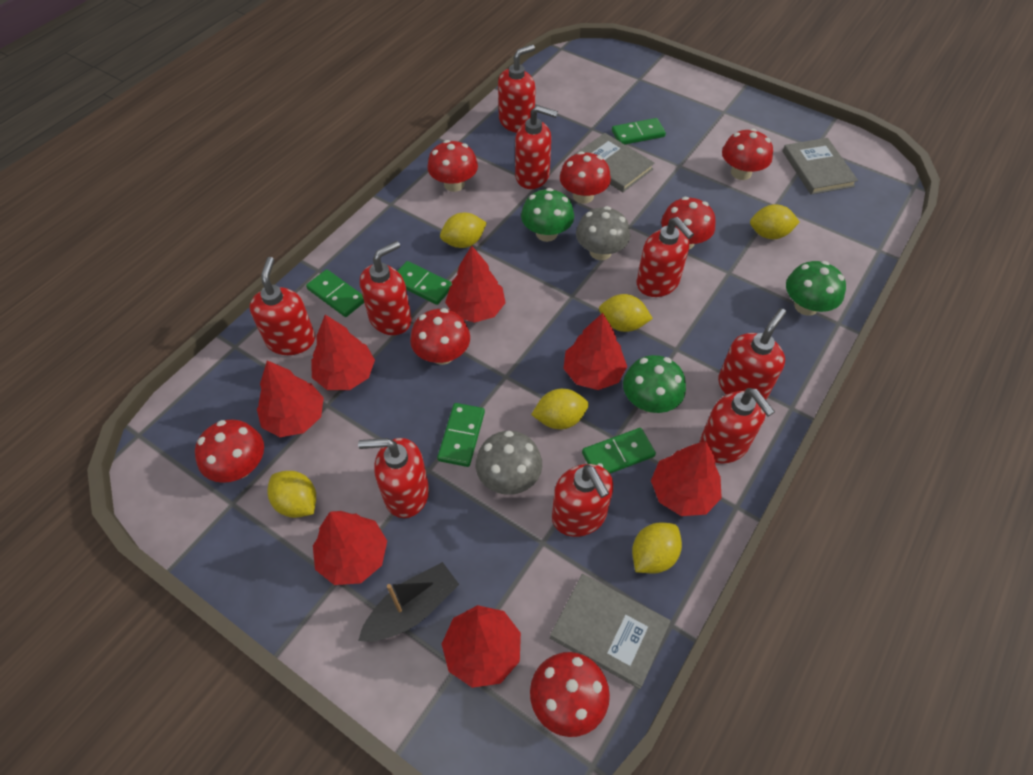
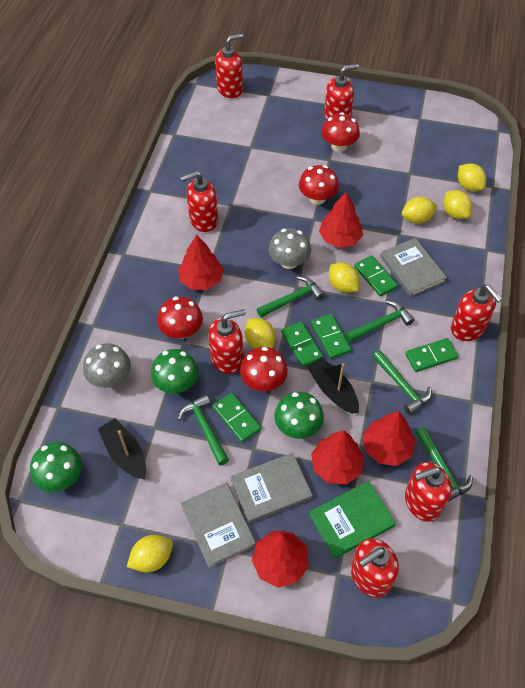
black boat: [358,562,459,642] = 1 -> [98,418,146,479] [307,357,359,413] = 2
green book: none = 0 -> [309,481,396,558] = 1
green hammer: none = 0 -> [178,394,229,465] [256,276,324,318] [345,300,414,342] [373,350,432,415] [416,427,473,502] = 5
red mushroom: [195,419,264,483] [410,308,470,365] [427,140,478,192] [530,652,610,737] [560,151,611,204] [661,197,716,249] [722,128,773,180] = 7 -> [157,297,203,339] [240,347,288,391] [299,165,339,205] [322,112,360,152] = 4
red soap dispenser: [250,257,315,355] [358,438,429,518] [360,241,412,335] [498,45,535,133] [515,105,558,189] [552,464,614,537] [637,217,694,297] [699,388,775,464] [718,308,786,400] = 9 -> [180,171,218,232] [208,309,246,374] [215,33,244,98] [324,64,359,119] [351,538,399,598] [405,462,452,522] [451,284,502,341] = 7
red tree: [257,360,324,437] [311,315,375,390] [313,511,387,585] [442,605,521,688] [445,246,506,323] [563,313,627,390] [651,441,722,516] = 7 -> [178,234,224,290] [252,530,309,588] [311,431,365,484] [319,192,363,248] [363,411,416,466] = 5

